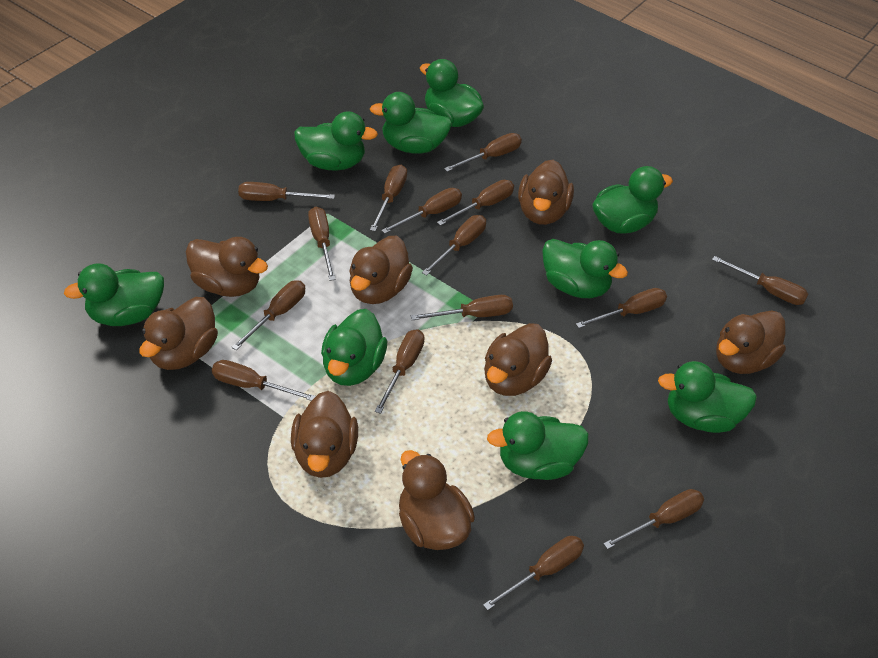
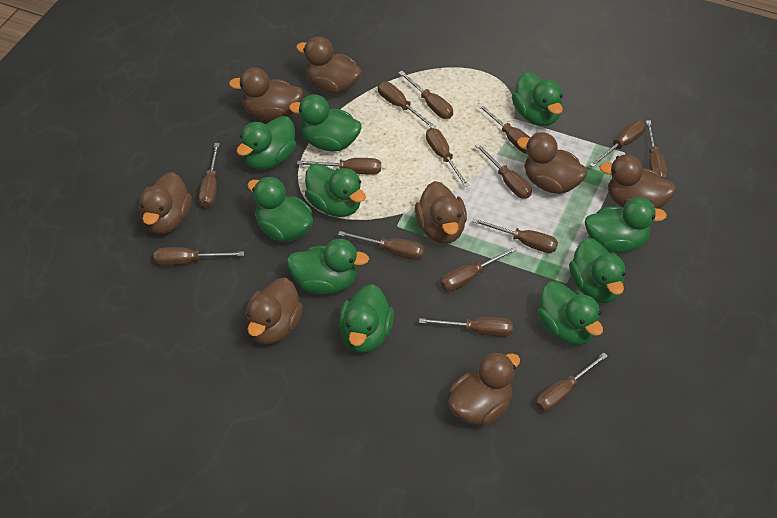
green duck: [64,263,164,326] [294,111,378,171] [321,309,387,386] [370,92,452,154] [420,59,484,127] [487,411,589,480] [542,239,628,298] [592,166,673,233] [658,361,757,433] = 9 -> [237,116,296,170] [247,177,313,242] [287,239,369,294] [289,94,362,151] [305,163,366,217] [338,284,394,353] [512,72,563,126] [537,281,603,345] [569,238,625,303] [585,197,667,253] = 10

